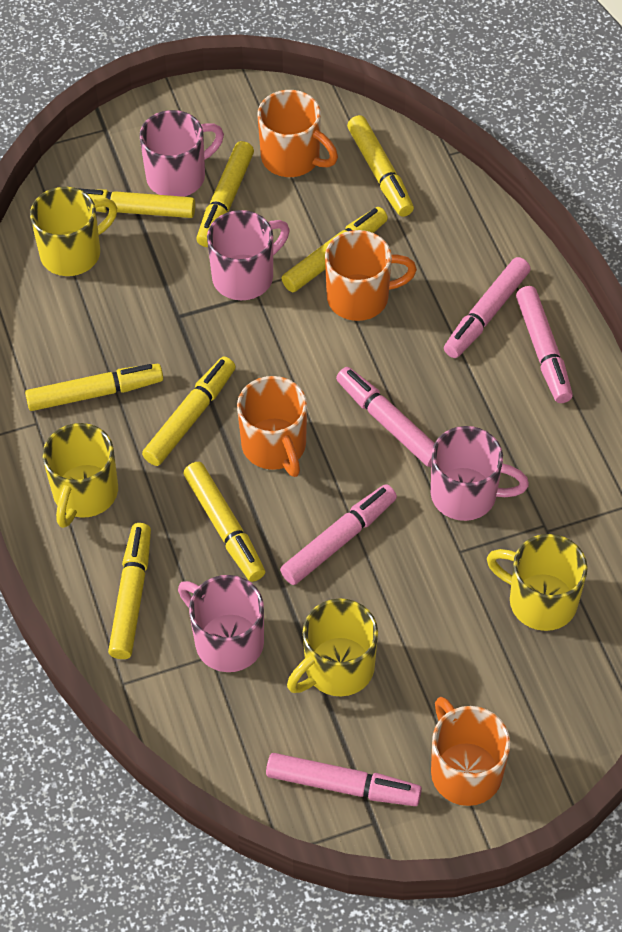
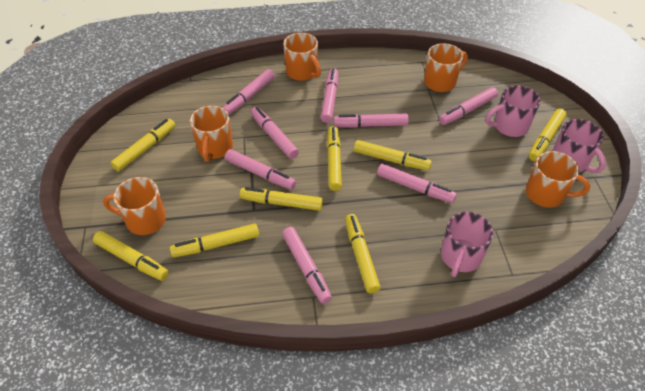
orange mug: [237,376,307,477] [257,90,338,177] [325,230,417,321] [431,697,510,806] = 4 -> [103,177,166,235] [190,106,233,162] [283,33,321,81] [424,43,468,92] [526,151,590,208] = 5
pink marker: [266,753,422,806] [280,484,397,585] [336,367,435,467] [444,257,531,358] [516,286,573,403] = 5 -> [222,69,275,115] [225,149,296,190] [251,107,299,159] [282,227,332,304] [321,68,338,123] [334,114,409,128] [377,164,457,203] [439,87,498,125] = 8
pink mug: [139,110,224,197] [178,575,264,672] [207,210,289,300] [431,426,529,521] = 4 -> [441,212,493,277] [486,85,541,137] [553,119,606,173] = 3
yellow mug: [30,187,117,276] [43,423,118,528] [287,598,378,696] [487,534,588,631] = 4 -> none = 0

